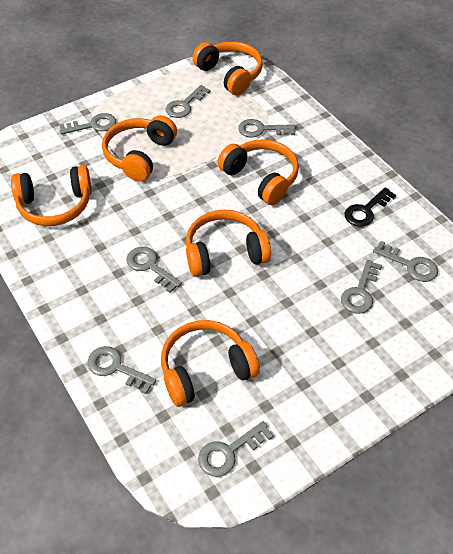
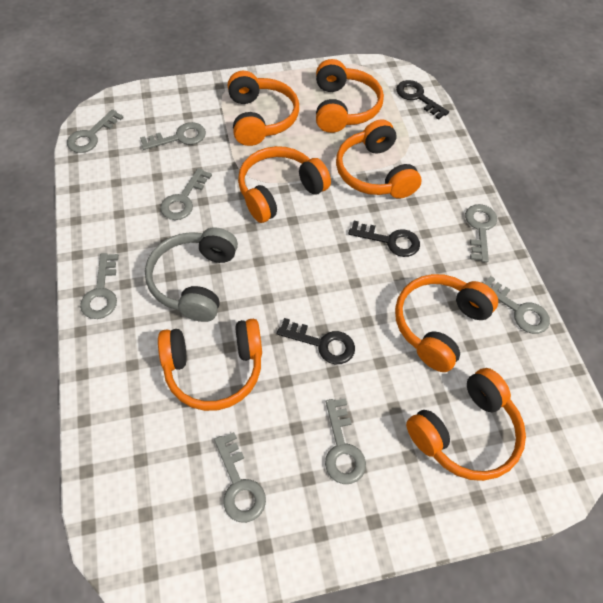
black key: [344,187,396,227] = 1 -> [277,318,355,364] [348,221,420,257] [396,80,449,120] = 3
grey headphones: none = 0 -> [145,227,238,322] = 1
orange headphones: [11,165,92,226] [102,115,177,181] [161,320,260,407] [186,210,271,277] [192,42,263,95] [217,139,299,205] = 6 -> [158,319,262,411] [228,71,299,146] [238,146,331,223] [316,59,384,133] [336,119,421,199] [395,274,498,372] [406,368,526,481] = 7

